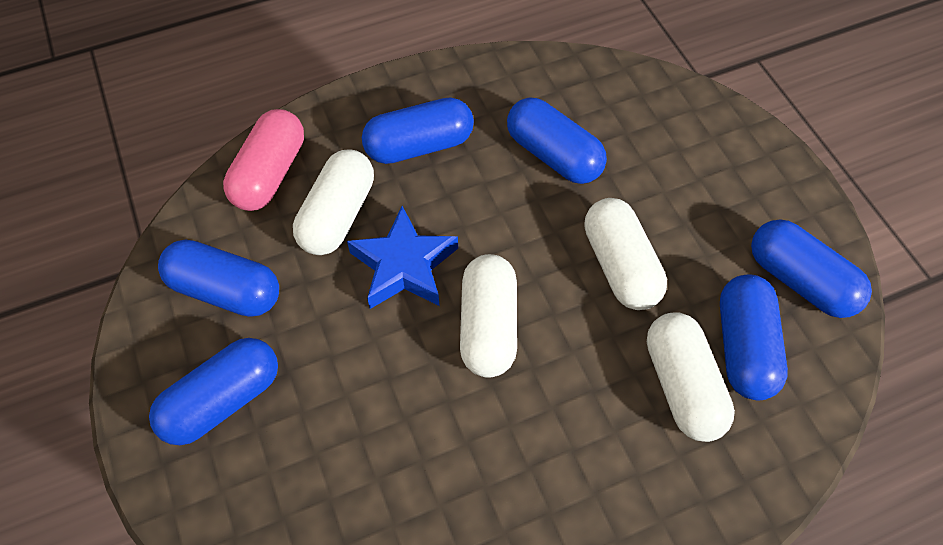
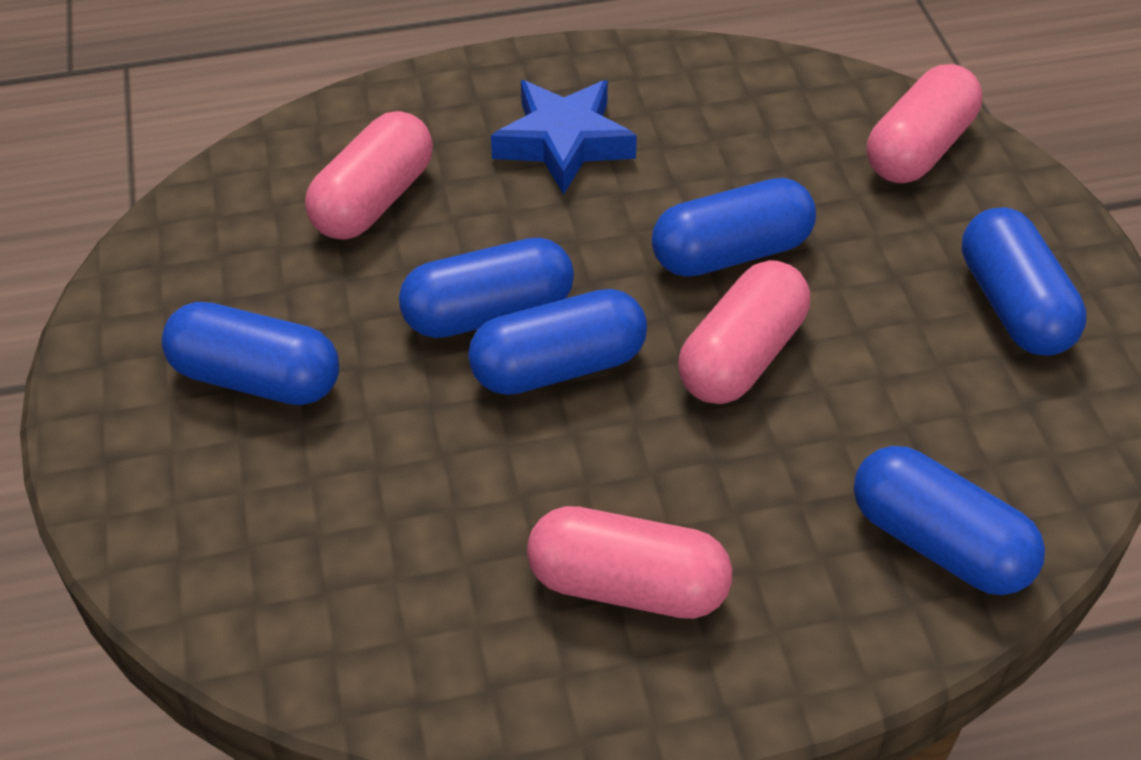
pink capsule: [223,109,304,211] = 1 -> [305,111,433,239] [527,506,732,619] [678,260,810,404] [867,64,982,183] = 4
white capsule: [293,149,374,255] [460,254,517,378] [584,198,667,310] [647,312,735,442] = 4 -> none = 0

